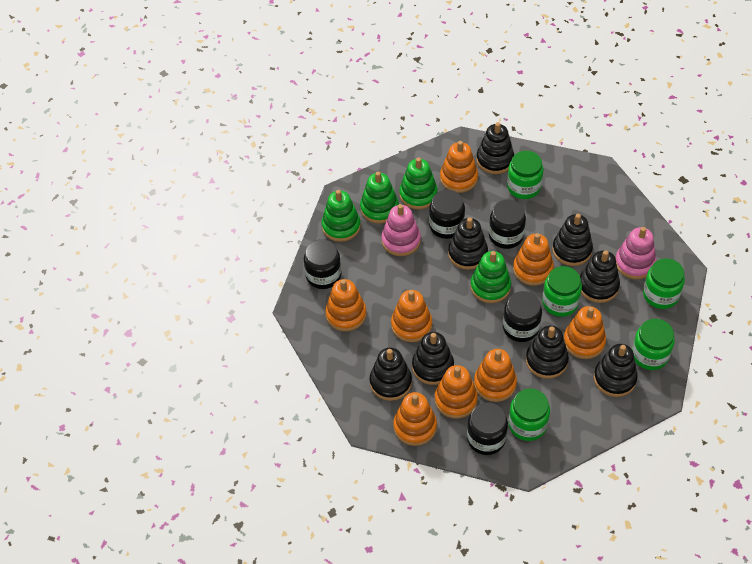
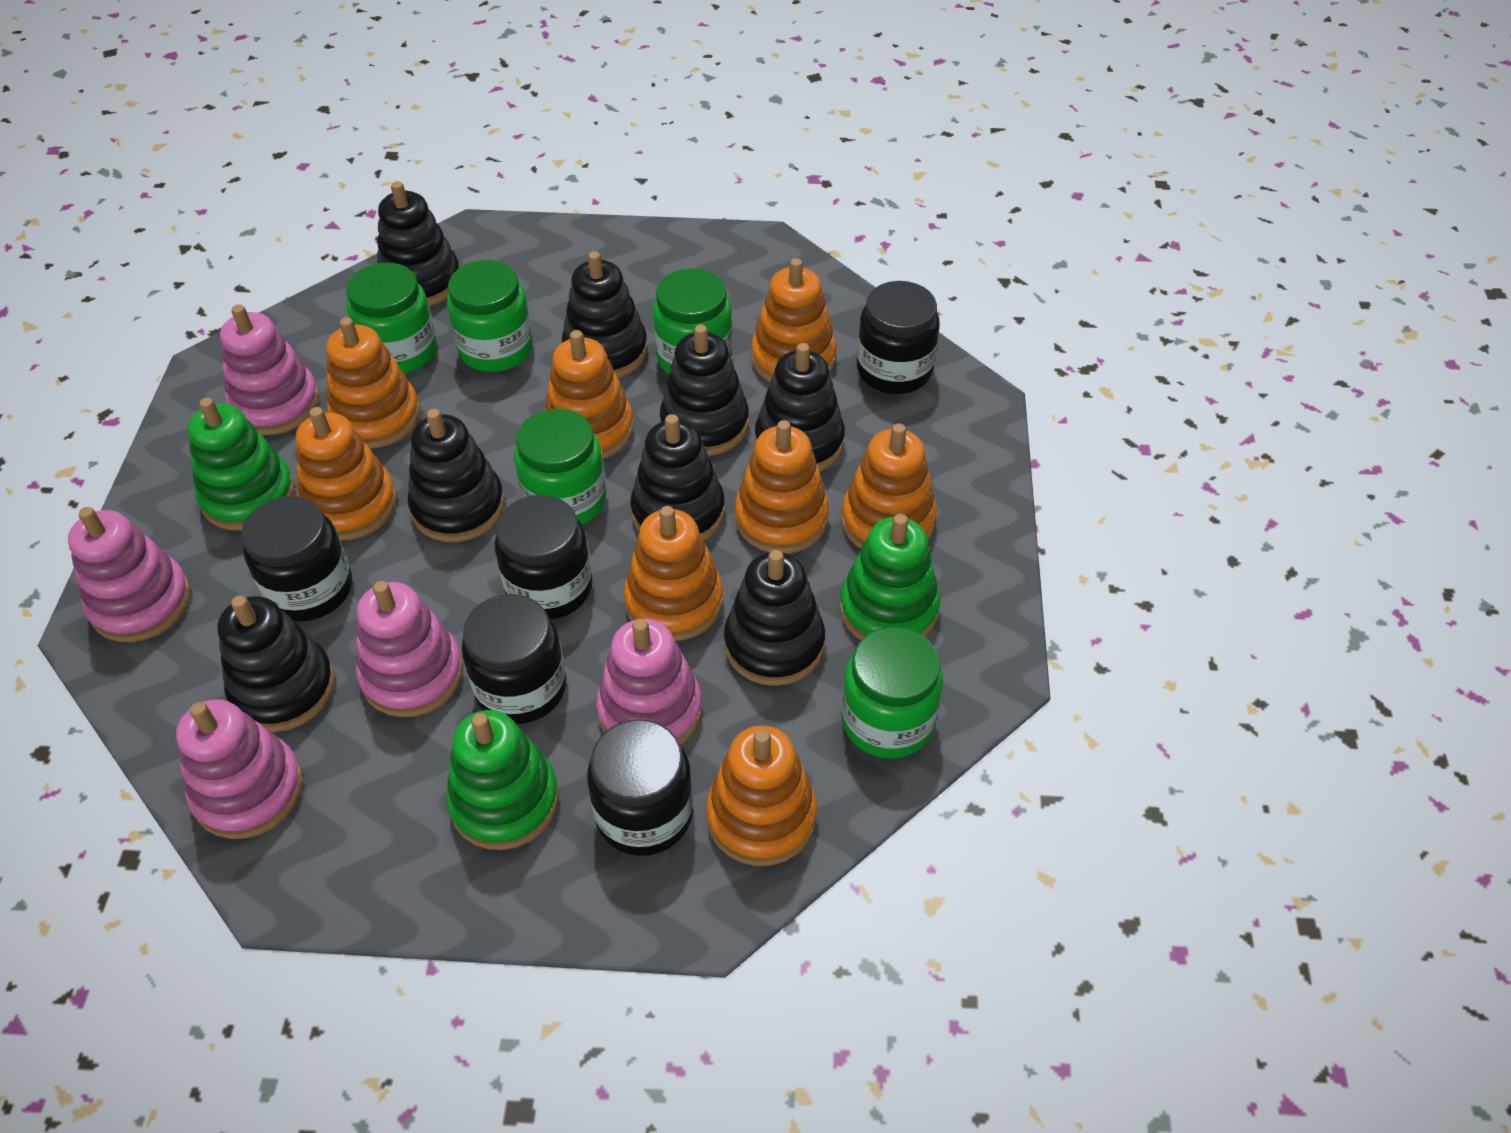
green stacking toy: [321,190,361,242] [360,172,399,224] [399,157,438,209] [470,251,511,303] = 4 -> [188,398,295,531] [446,710,559,850] [840,514,940,640] = 3
pink stacking toy: [381,204,421,256] [616,227,656,279] = 2 -> [68,507,191,642] [176,699,303,839] [220,304,320,435] [356,581,464,717] [596,619,702,745] = 5

